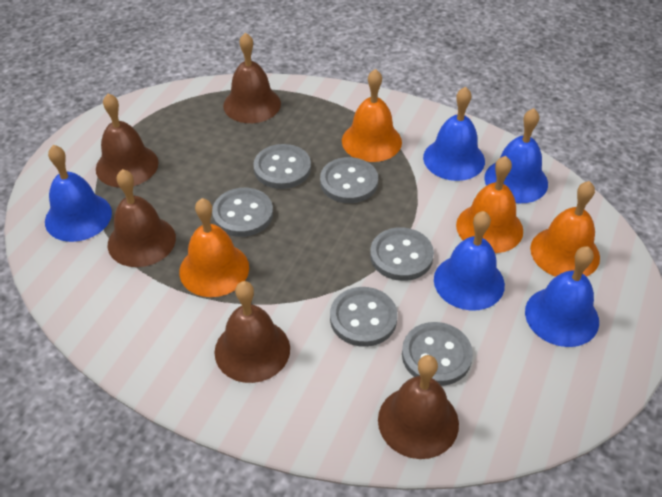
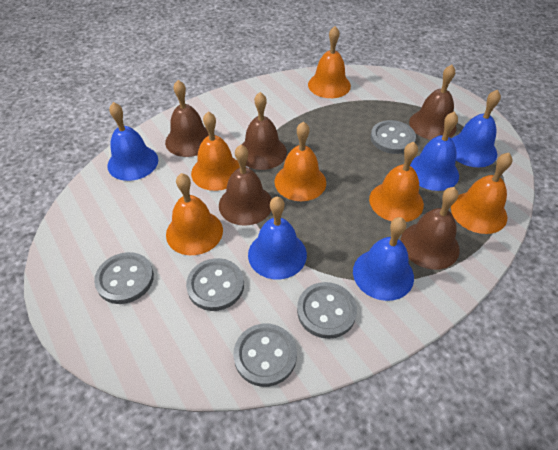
grey button: [212,188,273,237] [253,144,311,189] [320,157,378,203] [330,287,398,347] [370,227,434,281] [402,322,473,386] = 6 -> [94,252,154,304] [186,258,244,311] [234,323,297,387] [297,282,357,339] [370,120,416,154] = 5
orange bell: [179,198,249,297] [342,69,402,162] [456,156,523,253] [530,181,600,277] = 4 -> [166,173,223,255] [191,112,240,191] [274,121,326,201] [308,26,351,98] [369,142,424,222] [451,153,512,234] = 6

